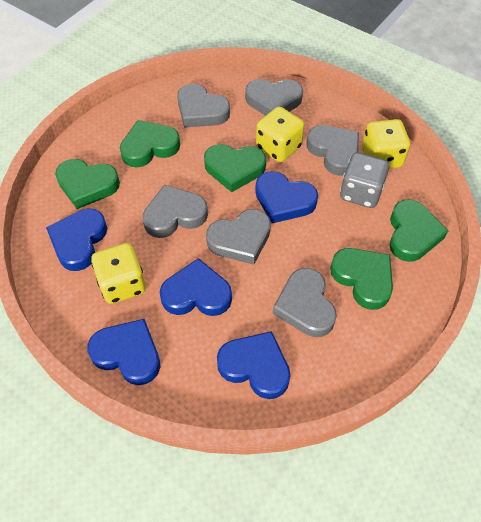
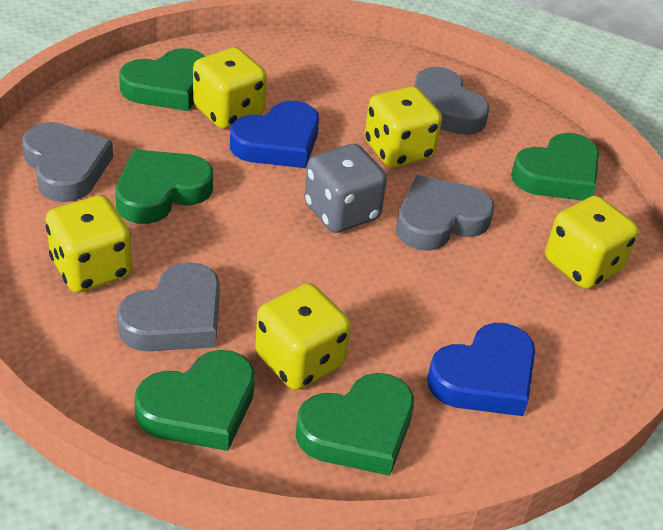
blue heart: [46,209,107,271] [87,319,160,385] [160,258,232,316] [217,331,291,399] [255,171,318,223] = 5 -> [230,101,319,168] [427,323,535,416] = 2
grey heart: [142,185,208,238] [177,84,230,128] [206,209,271,265] [245,79,303,116] [273,268,337,337] [307,125,359,176] = 6 -> [22,122,113,202] [117,262,220,352] [396,175,494,251] [414,67,489,135] = 4
yellow dice: [91,243,146,304] [256,107,304,162] [362,119,410,169] = 3 -> [46,195,132,293] [193,47,267,129] [255,283,351,390] [365,86,442,168] [545,196,638,289] = 5

